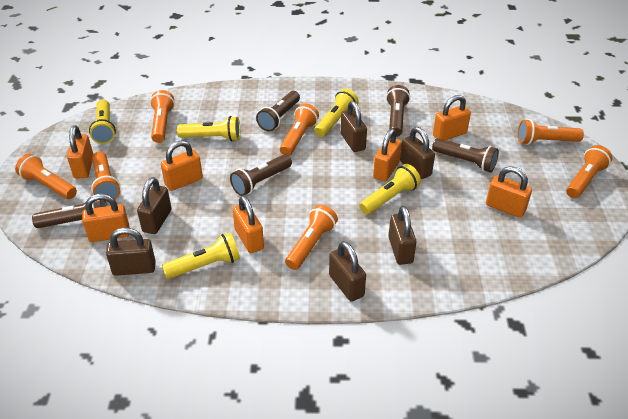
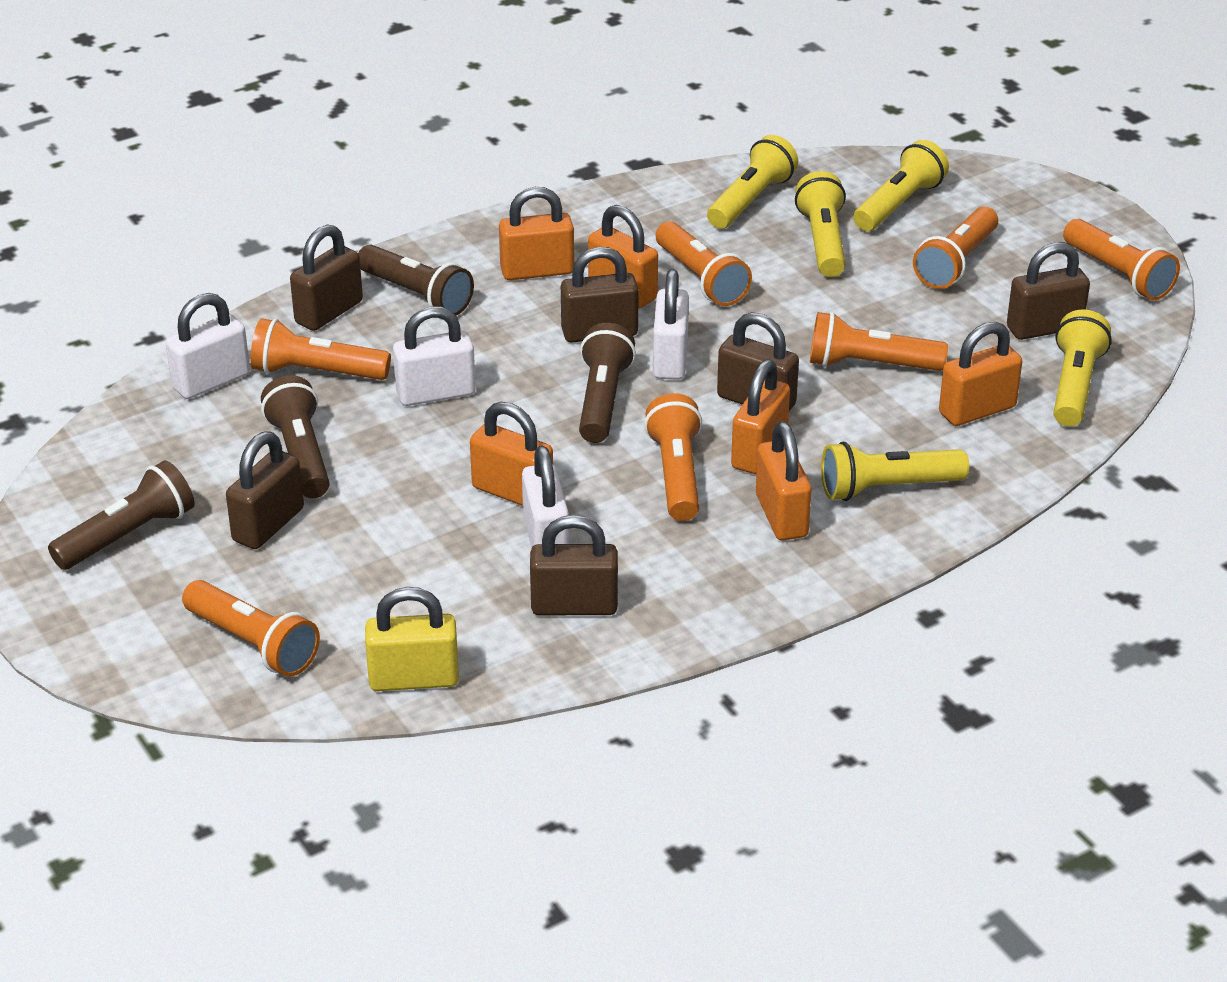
brown flashlight: [32,200,107,228] [230,154,292,196] [256,91,300,131] [386,85,410,137] [432,138,499,173] = 5 -> [48,460,195,570] [261,375,330,498] [358,245,474,316] [579,323,636,443] = 4
orange padlock: [67,125,93,179] [82,194,130,242] [161,140,203,191] [232,196,264,253] [373,129,402,182] [433,95,471,140] [486,166,532,218] = 7 -> [470,402,553,506] [499,187,574,280] [588,205,658,308] [731,359,790,474] [756,421,812,540] [939,322,1023,426] = 6
white padlock: none = 0 -> [166,293,250,399] [393,306,476,406] [522,446,569,548] [653,269,689,380] = 4
yellow padlock: none = 0 -> [365,587,459,691] = 1

